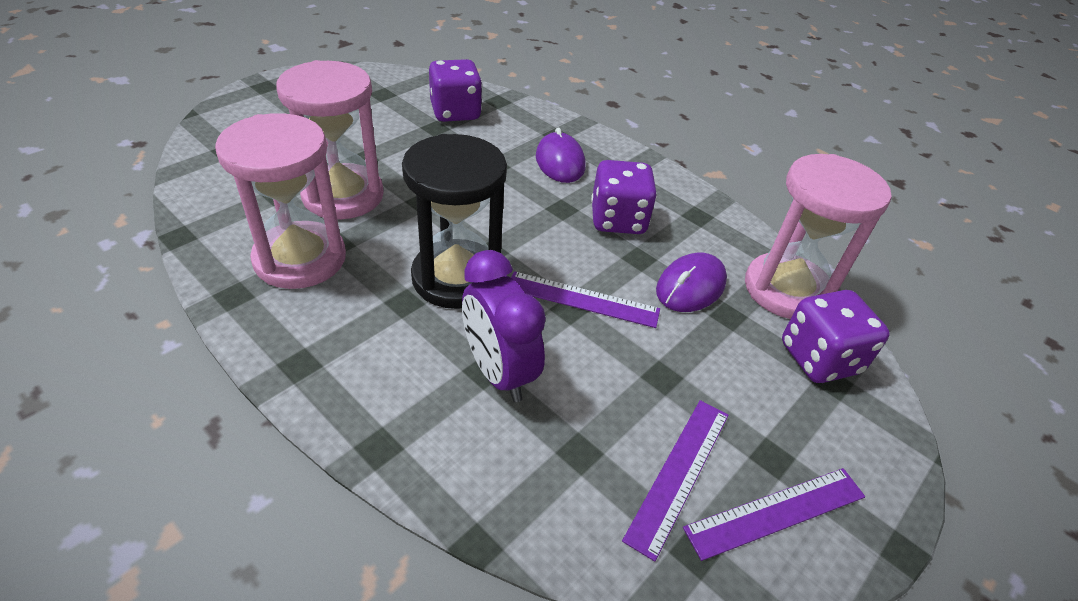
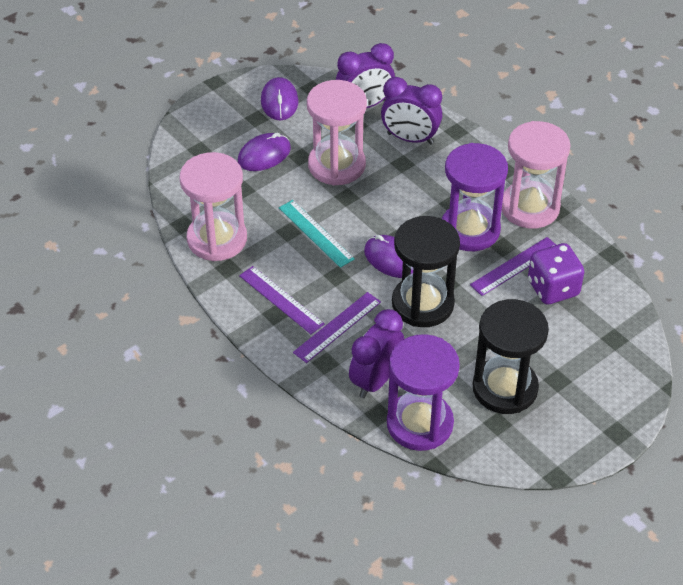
black hourglass: [402,134,507,309] = 1 -> [392,216,460,327] [473,299,549,414] = 2
purple clock: [462,250,546,402] = 1 -> [336,43,395,108] [349,309,404,398] [381,77,442,144] = 3
purple dice: [429,59,482,122] [591,160,657,234] [782,290,890,383] = 3 -> [528,243,584,305] = 1
purple hourglass: none = 0 -> [387,334,460,451] [442,143,508,251] = 2
purple mouse: [536,127,586,183] [656,253,727,312] = 2 -> [238,132,291,171] [261,77,299,120] [364,235,413,278] = 3
turquoise ruler: none = 0 -> [279,200,355,268] = 1

